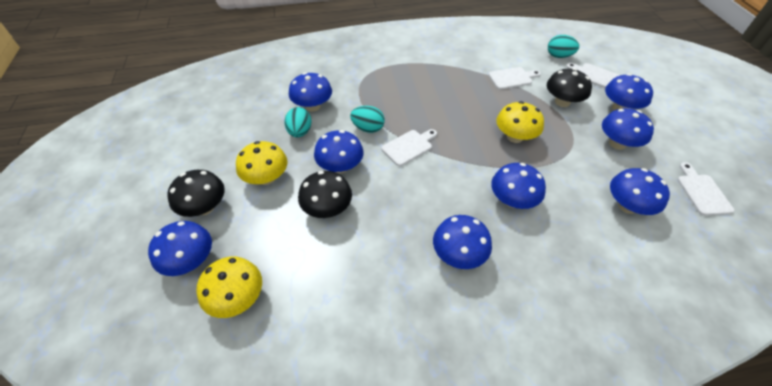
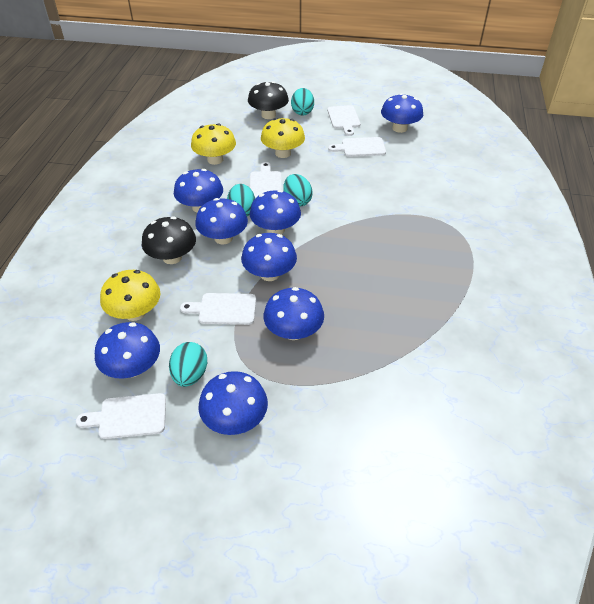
black mushroom: [167,170,225,217] [298,171,352,218] [547,68,592,107] = 3 -> [142,216,196,264] [248,81,289,119] = 2
turquoise egg: [284,107,312,137] [350,106,385,133] [548,35,579,58] = 3 -> [169,342,207,387] [227,184,255,216] [283,174,313,207] [291,88,314,116] = 4
white cutting board: [382,129,437,166] [488,67,541,90] [566,63,620,88] [677,162,734,216] = 4 -> [76,393,166,439] [180,293,256,325] [250,162,282,198] [327,105,360,136] [328,137,386,157] = 5

